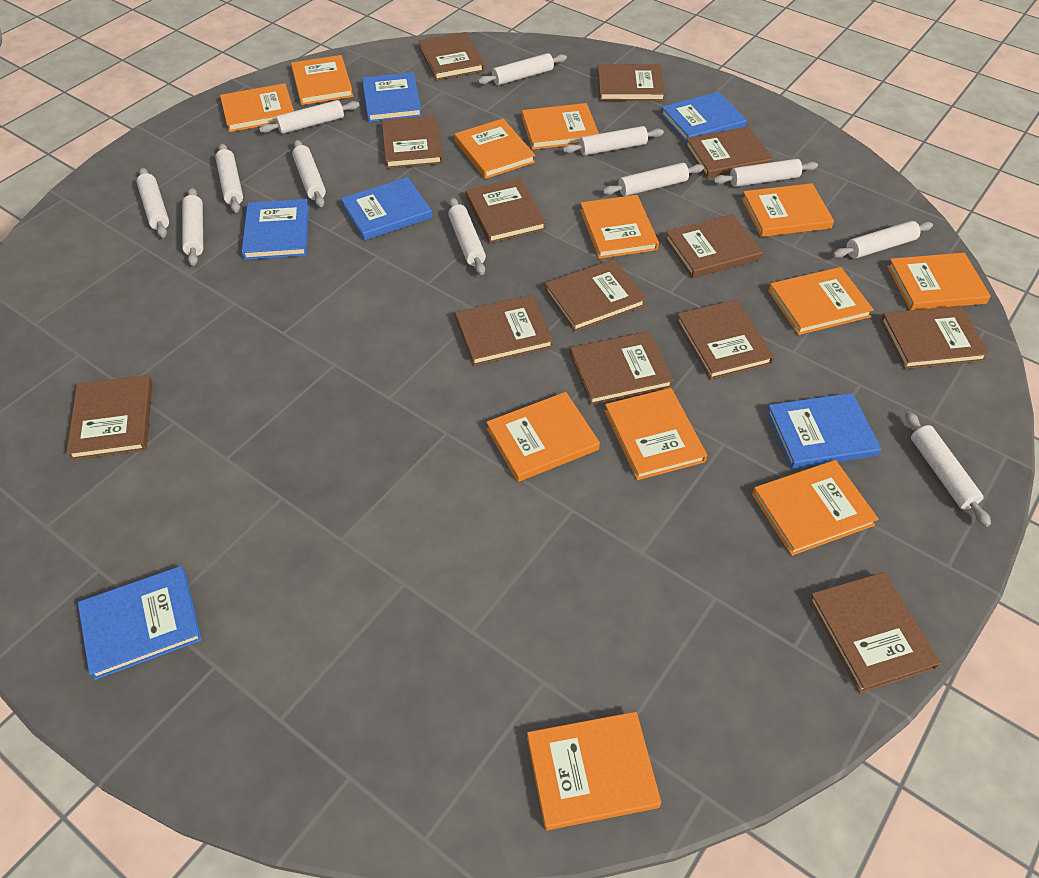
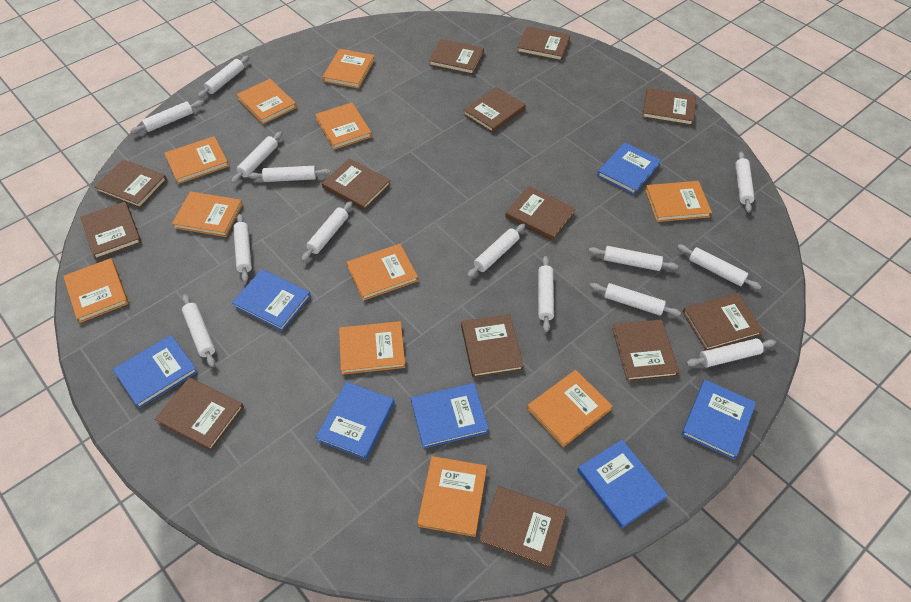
blue book: [78,566,202,680] [241,199,309,260] [341,177,432,241] [362,72,422,122] [661,92,747,144] [766,393,881,469] = 6 -> [113,335,198,408] [232,269,311,331] [316,382,394,460] [411,383,489,449] [577,440,668,528] [597,142,661,195] [681,380,756,459] = 7
orange book: [220,83,294,132] [291,55,353,105] [454,119,535,179] [486,392,600,482] [522,103,599,150] [527,712,661,830] [580,195,659,259] [604,388,707,480] [742,183,834,237] [752,460,879,556] [768,267,874,335] [887,253,991,310] = 12 -> [63,258,129,323] [164,136,229,184] [172,192,243,237] [236,79,297,124] [315,103,372,150] [322,49,375,89] [339,321,406,375] [346,244,418,301] [417,456,487,537] [527,370,612,447] [645,181,712,222] = 11
white rolling pin: [137,168,169,238] [182,188,203,266] [215,143,243,213] [259,100,360,134] [292,140,326,207] [448,197,486,275] [478,53,567,85] [563,126,664,155] [602,163,704,196] [713,159,818,187] [833,221,933,259] [905,411,991,527] = 12 -> [130,100,203,134] [182,294,215,367] [198,56,249,98] [231,131,282,183] [233,214,252,282] [248,166,331,182] [301,201,353,261] [467,224,525,278] [538,256,554,332] [589,246,678,271] [590,283,681,316] [677,245,761,290] [686,338,776,368] [735,152,755,212] = 14

